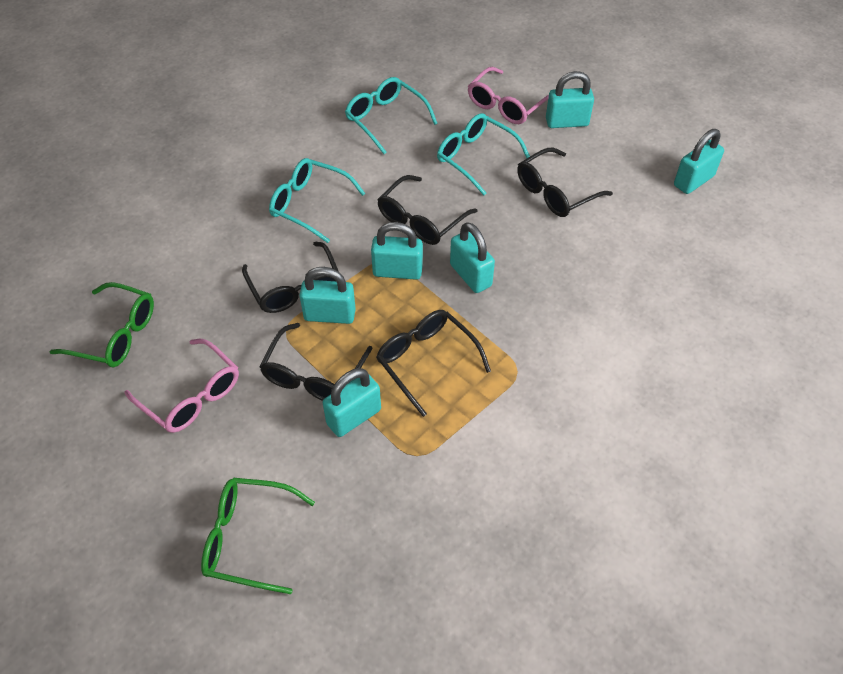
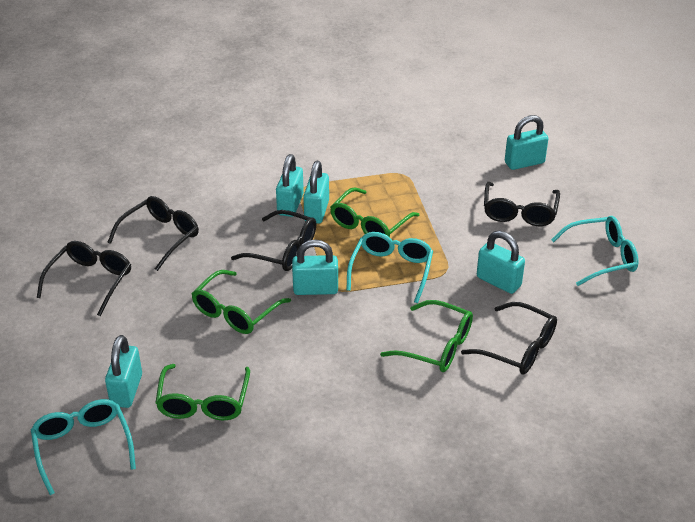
green glasses: [50,282,154,367] [201,478,315,594] = 2 -> [155,364,250,420] [191,270,291,334] [330,187,419,237] [380,300,473,372] = 4
pink glasses: [125,339,239,433] [468,67,549,124] = 2 -> none = 0

